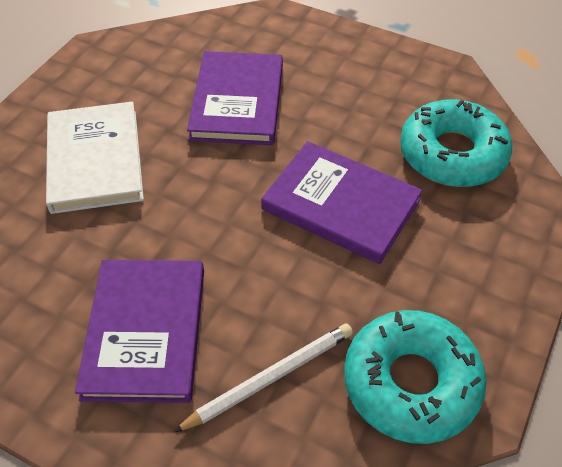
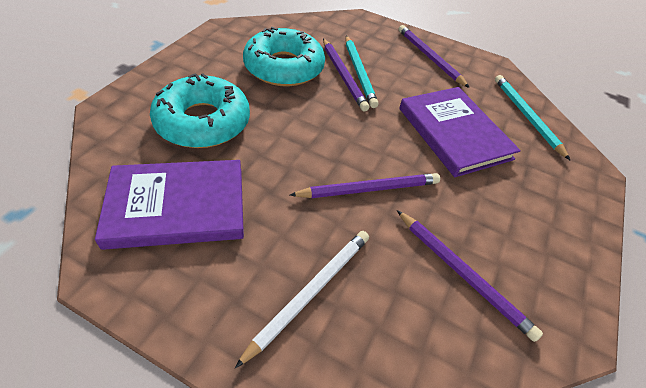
purple book: [75,260,204,403] [187,51,283,145] [261,141,423,264] = 3 -> [95,160,244,250] [399,87,521,177] = 2
purple pencil: none = 0 -> [290,173,440,198] [323,38,369,112] [397,210,543,342] [399,25,470,88] = 4
turquoise pencil: none = 0 -> [346,35,379,108] [495,75,570,160] = 2
white book: [46,102,144,214] = 1 -> none = 0

